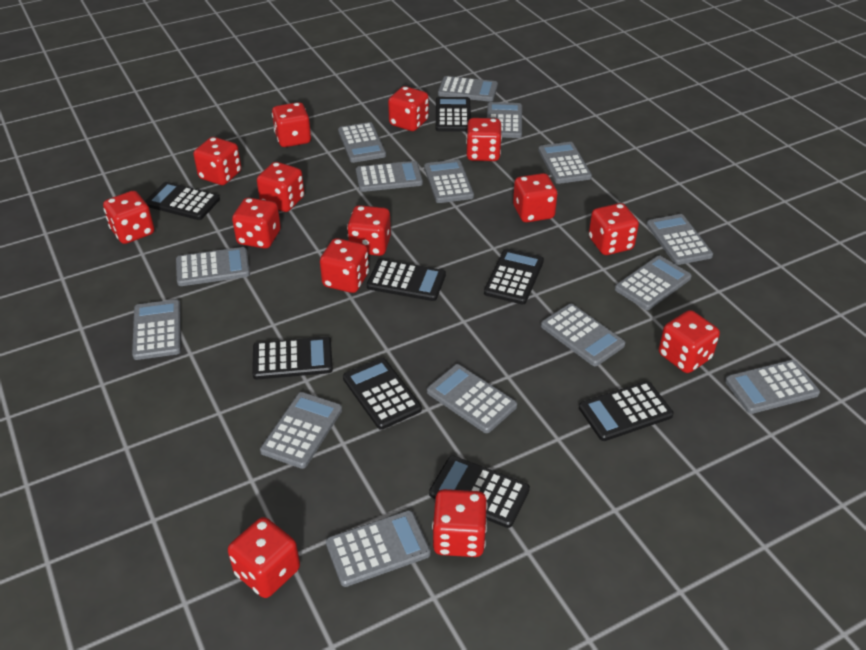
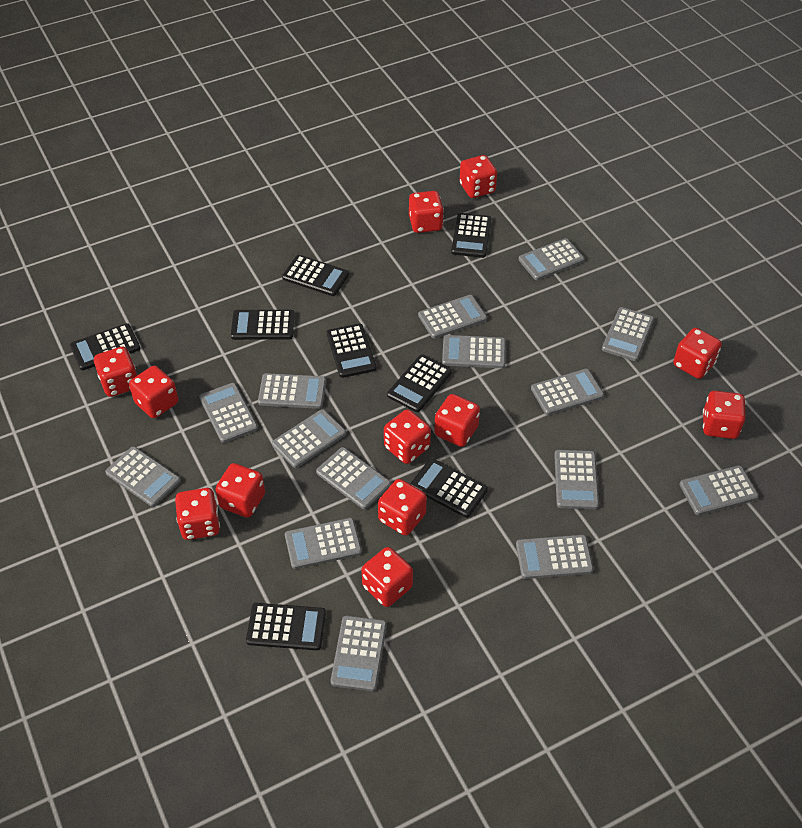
red dice: [103,191,154,244] [193,137,241,185] [228,517,300,598] [232,198,281,249] [257,162,305,212] [272,102,311,147] [320,238,369,293] [347,205,391,256] [388,86,429,131] [432,489,488,557] [466,118,502,161] [513,173,557,222] [589,203,639,255] [659,310,720,373] = 14 -> [94,347,137,397] [129,366,178,418] [175,488,220,540] [215,463,265,518] [361,547,413,607] [378,479,427,536] [384,409,431,464] [409,191,444,233] [434,394,480,447] [460,155,497,198] [673,328,722,379] [703,391,746,439] = 12

